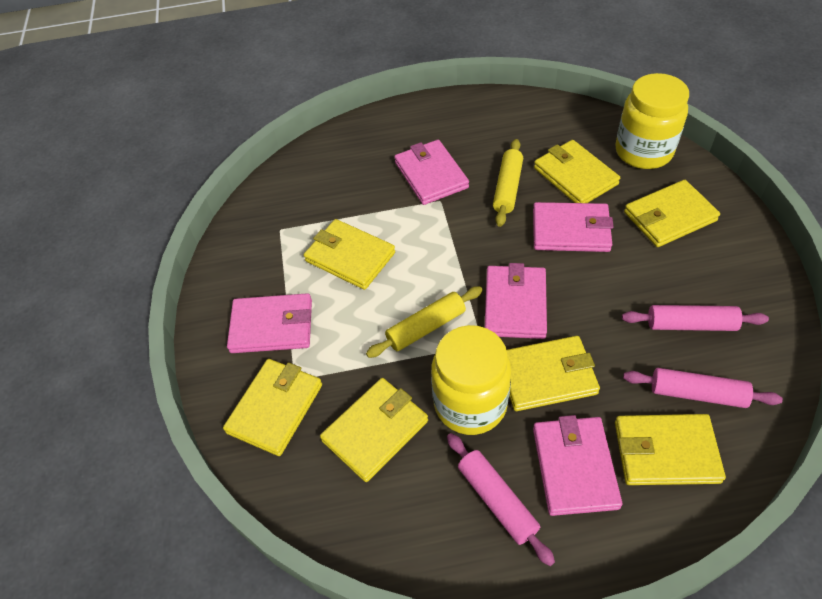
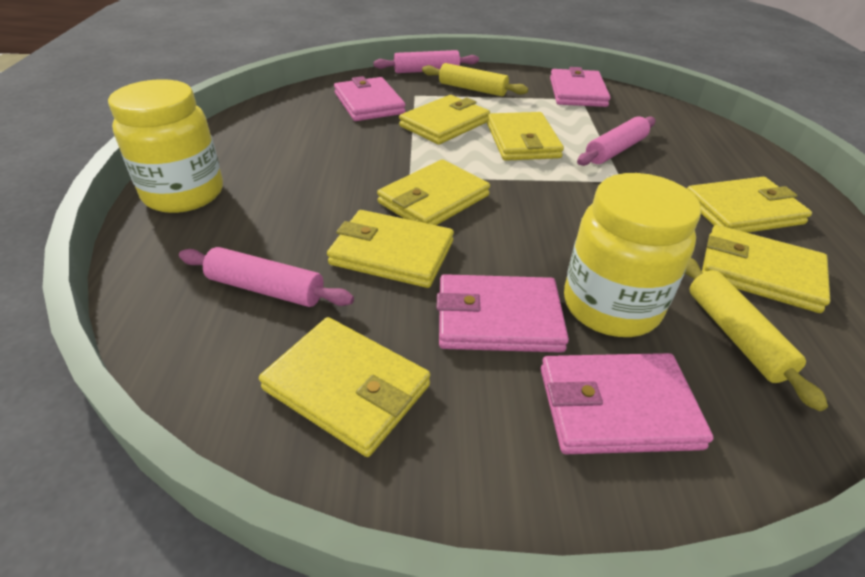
pink wallet: [227,293,312,353] [394,140,469,205] [485,263,547,339] [533,202,614,252] [533,415,623,516] = 5 -> [334,76,406,121] [437,274,569,353] [541,353,714,454] [550,67,611,107] = 4

